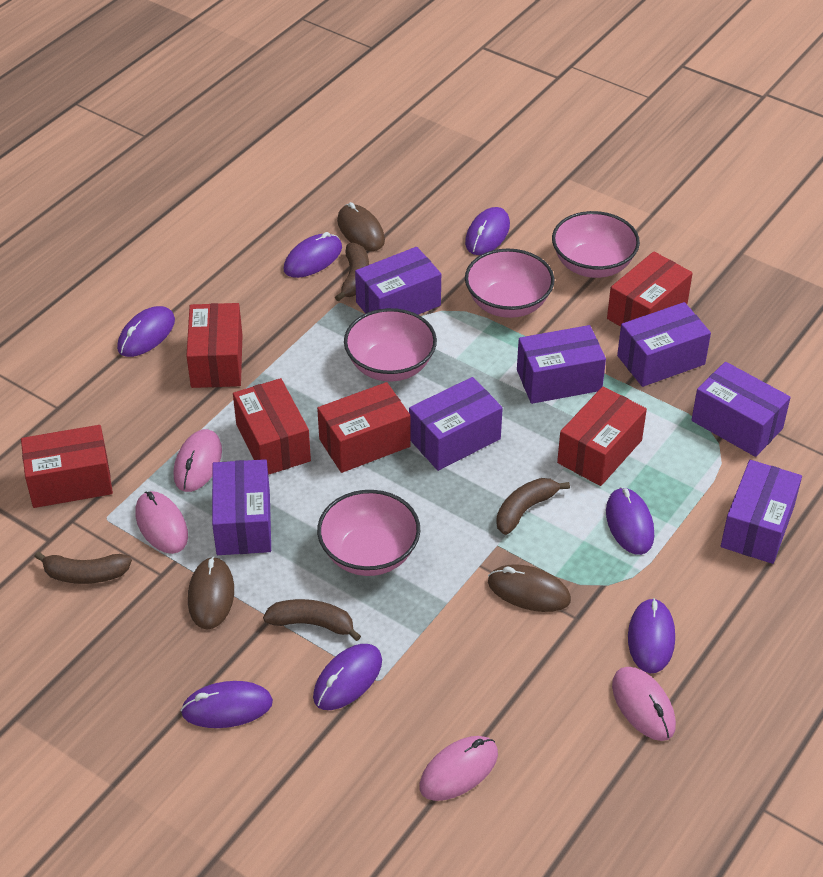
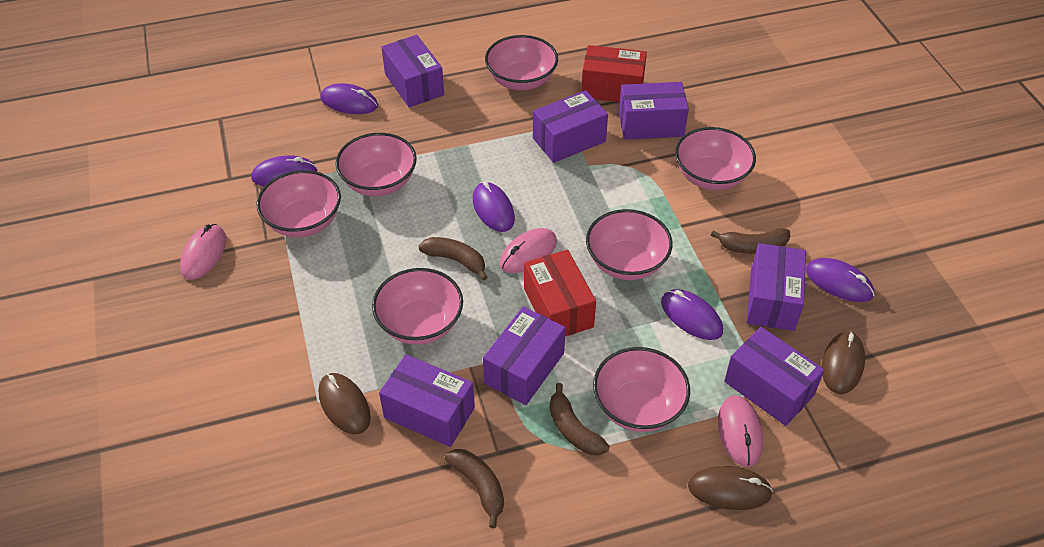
pink bowl: [317,490,420,576] [344,308,437,381] [465,249,554,318] [552,211,640,278] = 4 -> [257,170,341,237] [336,133,417,196] [372,268,463,345] [485,35,558,90] [586,209,672,280] [593,347,690,432] [675,127,756,190] = 7
pink mouse: [135,491,188,554] [173,429,222,492] [419,736,498,801] [612,667,676,741] = 4 -> [180,224,226,279] [499,228,557,273] [718,395,763,467] = 3
purple mouse: [117,306,175,357] [181,681,273,728] [284,232,342,278] [313,644,382,710] [465,207,510,255] [606,487,654,555] [628,598,675,673] = 7 -> [251,155,317,186] [320,83,378,114] [473,182,515,232] [661,289,723,340] [806,258,875,302] = 5
red box: [21,425,113,508] [186,303,242,388] [233,378,311,475] [317,382,410,473] [557,387,647,486] [607,251,693,327] = 6 -> [524,249,596,336] [581,45,647,102] = 2

